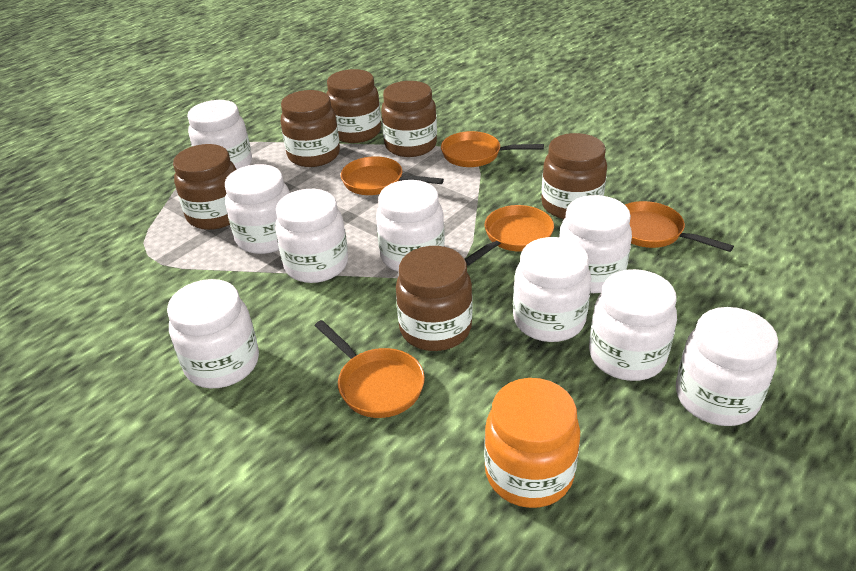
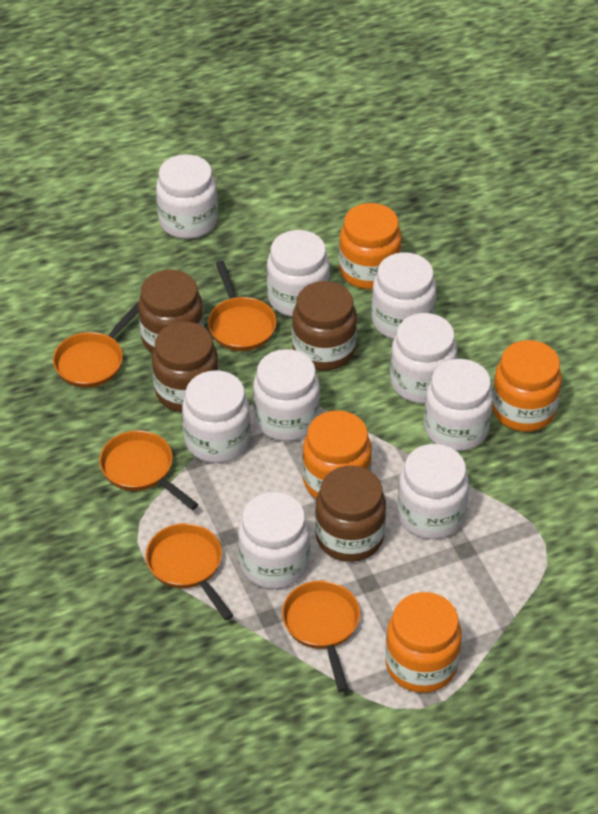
brown jar: [173,144,236,230] [281,90,340,167] [326,69,381,143] [381,81,437,157] [396,246,472,351] [541,133,607,219] = 6 -> [138,270,204,354] [152,322,219,412] [292,281,357,371] [315,466,386,562] = 4
orange jar: [484,378,580,508] = 1 -> [303,410,372,498] [339,203,402,289] [385,592,462,693] [492,340,562,432] = 4

